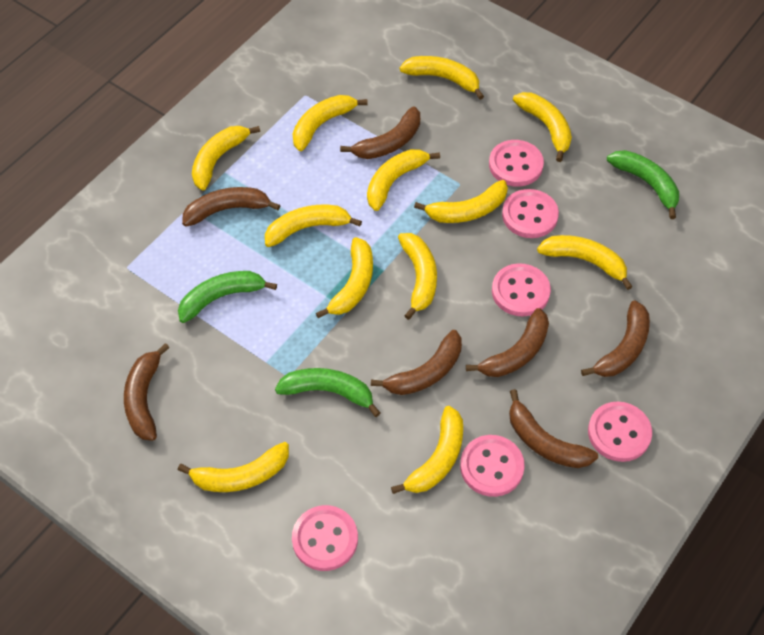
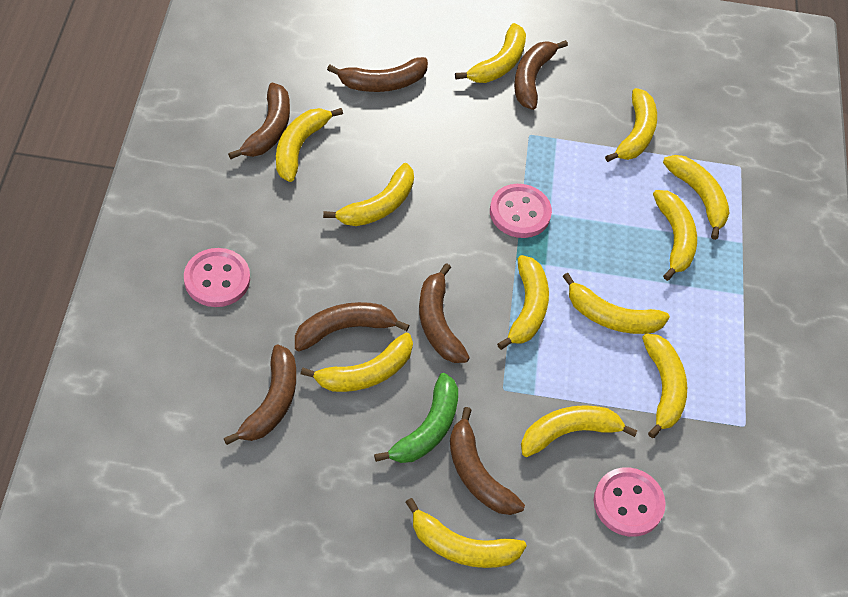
green banana: [178,271,277,323] [275,368,381,417] [607,150,679,219] = 3 -> [374,373,458,463] = 1
pink button: [292,505,358,571] [460,435,525,497] [489,140,544,187] [492,263,551,316] [502,189,559,238] [588,402,652,462] = 6 -> [184,248,250,307] [490,184,552,238] [594,467,666,537] = 3

